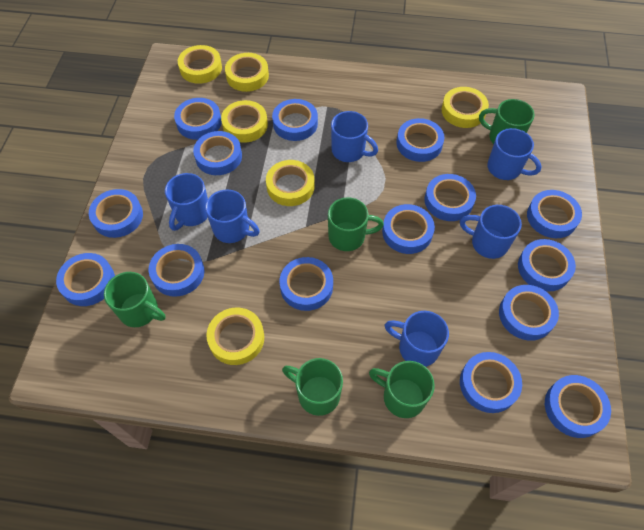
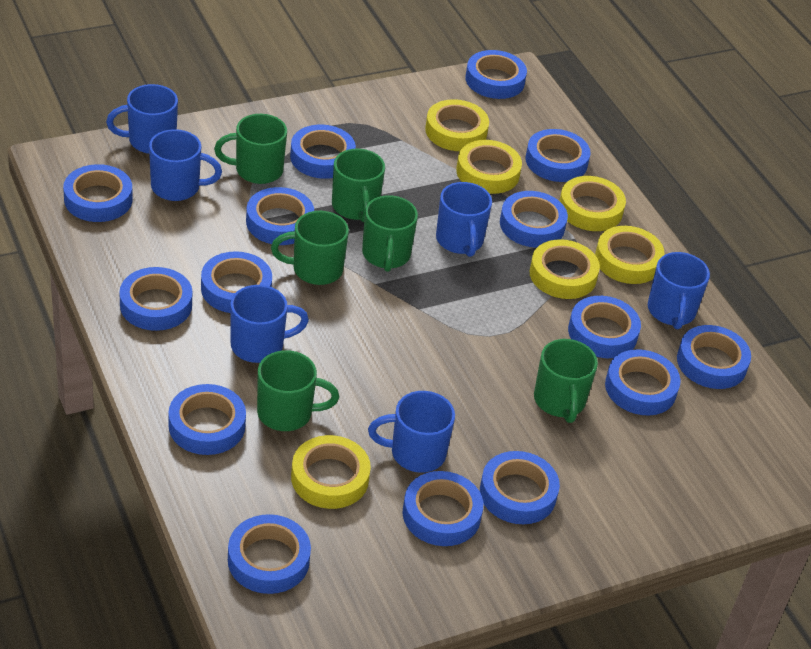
green mug: [104,272,166,327] [282,358,343,416] [328,197,384,251] [369,361,435,418] [479,99,535,144] = 5 -> [214,114,287,184] [257,350,339,431] [271,211,349,285] [332,149,385,222] [362,195,418,272] [534,339,598,423] = 6

